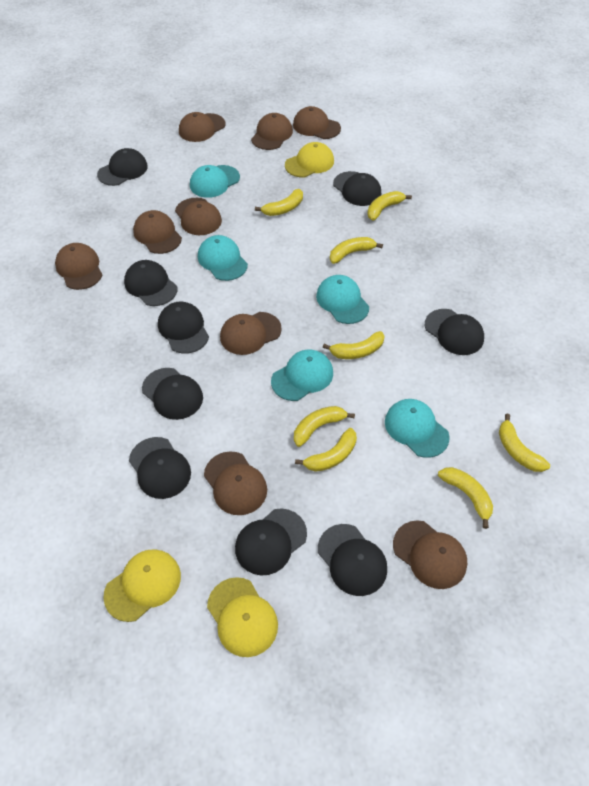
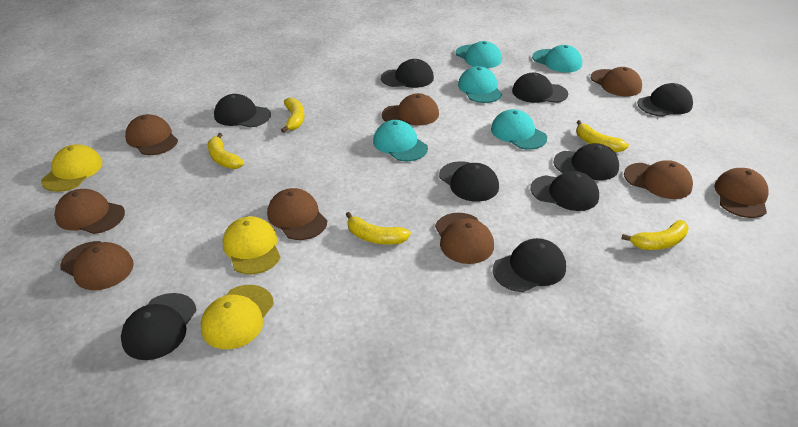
yellow banana: [255,189,303,216] [294,406,355,447] [295,428,357,472] [323,331,385,359] [330,237,383,264] [367,191,412,220] [438,467,493,529] [499,414,550,472] = 8 -> [208,133,244,169] [281,97,304,133] [346,212,411,245] [576,120,629,152] [621,220,689,250] = 5

